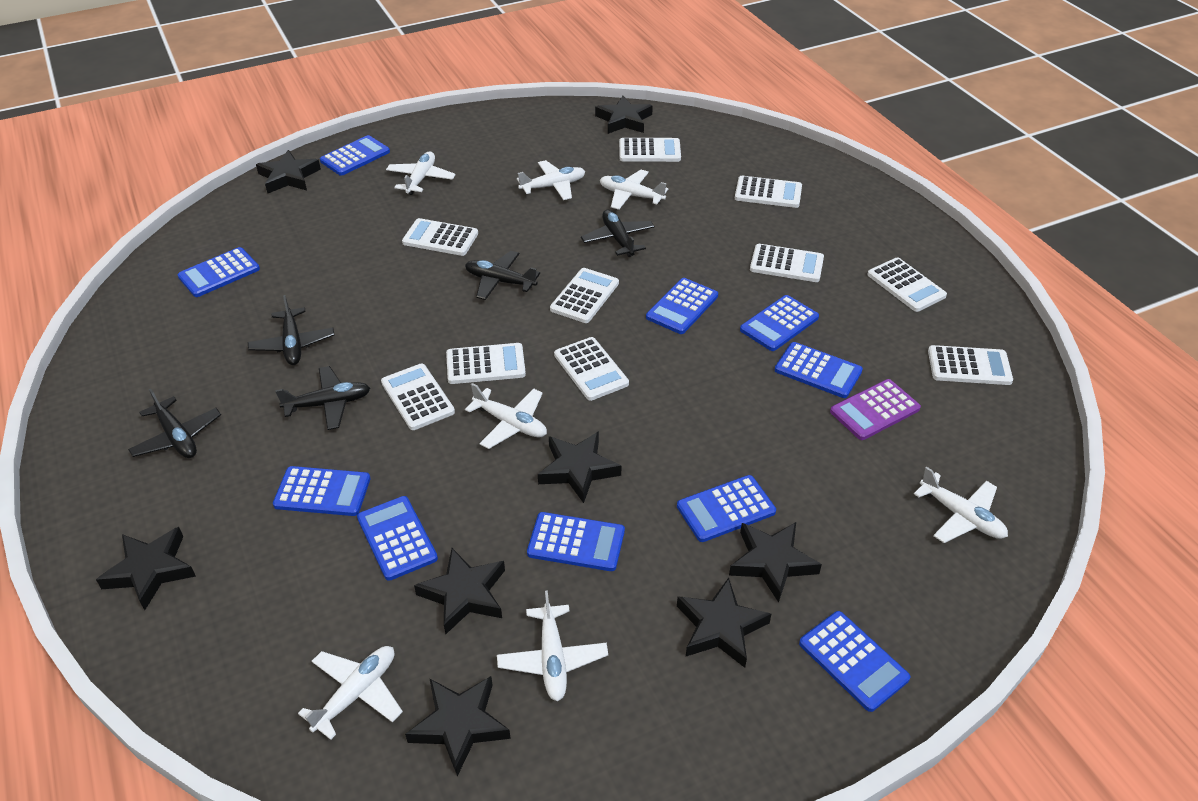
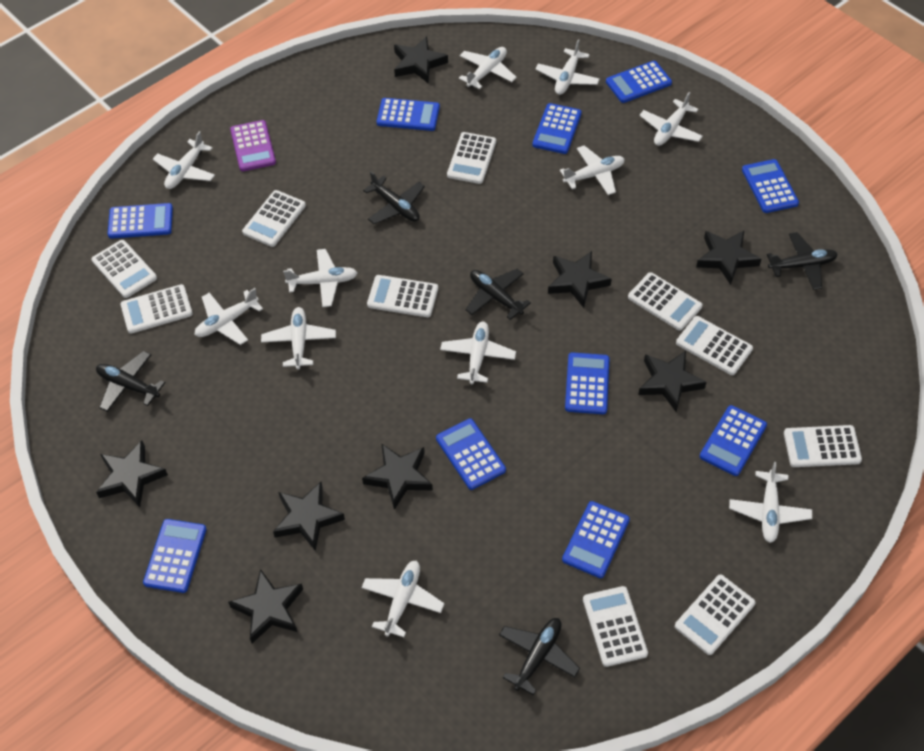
white plane: [298,646,403,740] [386,151,456,195] [465,383,547,449] [497,590,608,701] [517,160,585,200] [600,170,668,210] [914,467,1008,543] = 7 -> [153,131,215,189] [195,288,263,345] [261,307,336,370] [283,249,358,307] [361,561,444,637] [440,321,516,384] [459,47,517,89] [535,39,600,95] [560,146,625,195] [639,92,703,146] [729,462,812,543] = 11

